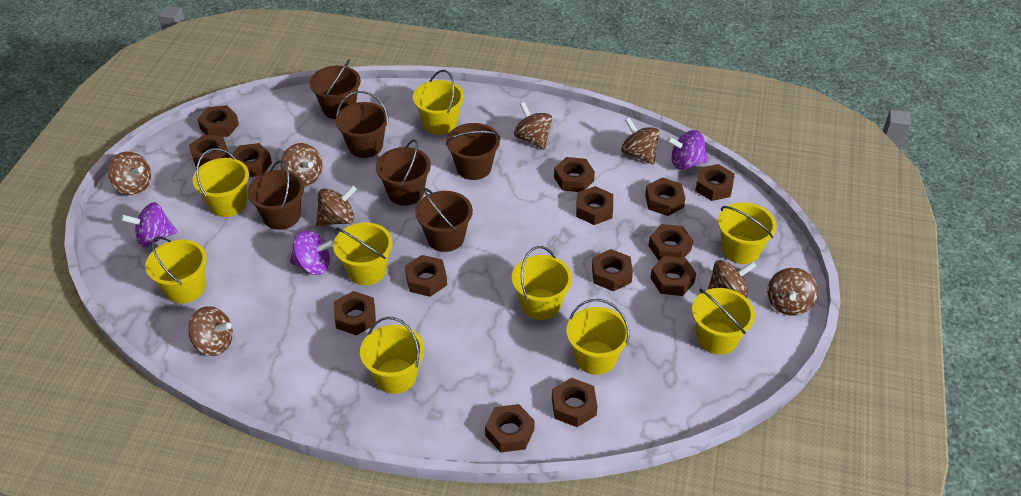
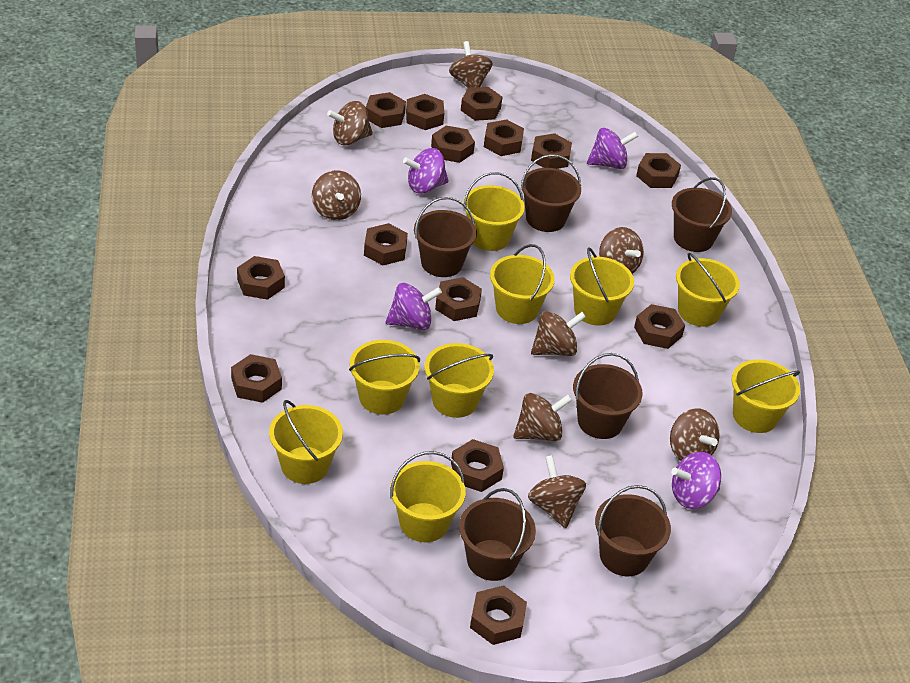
purple spinning top: [121,202,177,247] [290,230,334,275] [667,130,708,170] = 3 -> [386,283,442,330] [403,148,449,194] [587,128,638,169] [671,452,721,509] = 4

